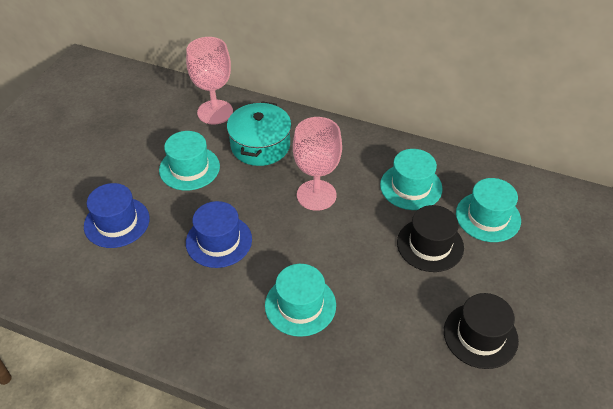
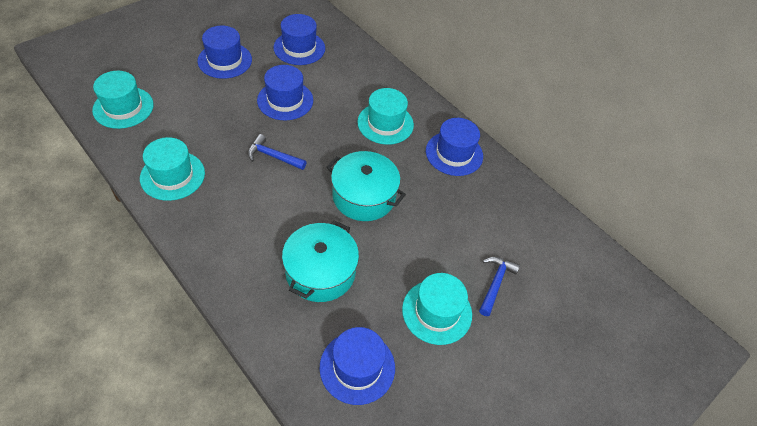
black hat: [397,205,464,272] [444,293,519,369] = 2 -> none = 0
blue hammer: none = 0 -> [248,134,307,170] [479,257,520,316] = 2
blue hat: [84,183,150,248] [186,201,252,268] = 2 -> [197,26,252,79] [257,65,313,121] [273,14,325,65] [319,327,395,405] [426,118,483,176] = 5
pink goblet: [186,37,233,125] [293,117,342,211] = 2 -> none = 0
turquoise pot: [227,102,291,166] = 1 -> [282,221,359,302] [326,151,406,221] = 2

